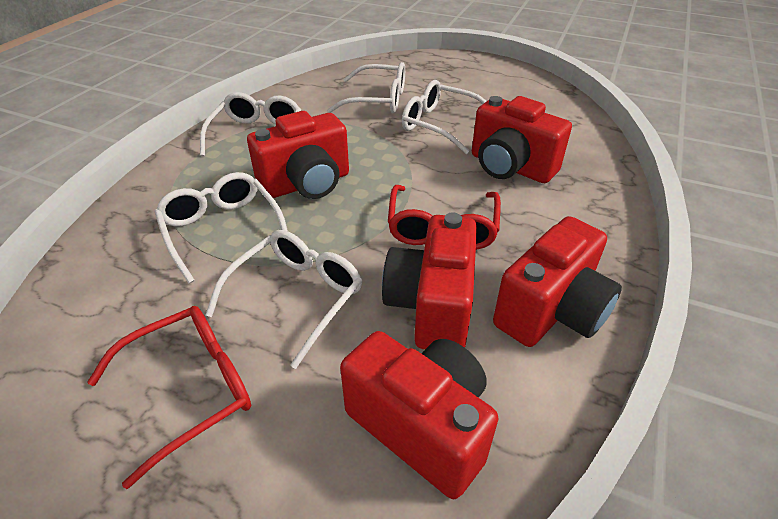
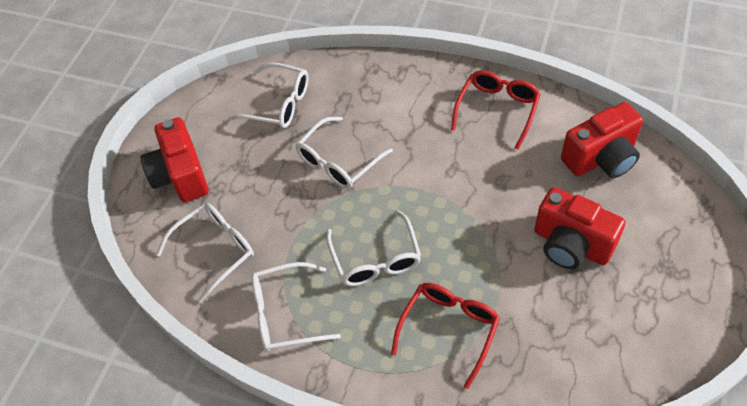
red camera: [247,111,349,199] [340,331,499,499] [382,213,477,349] [472,96,572,183] [493,216,622,347] = 5 -> [140,117,209,202] [534,187,626,269] [561,102,643,178] = 3

